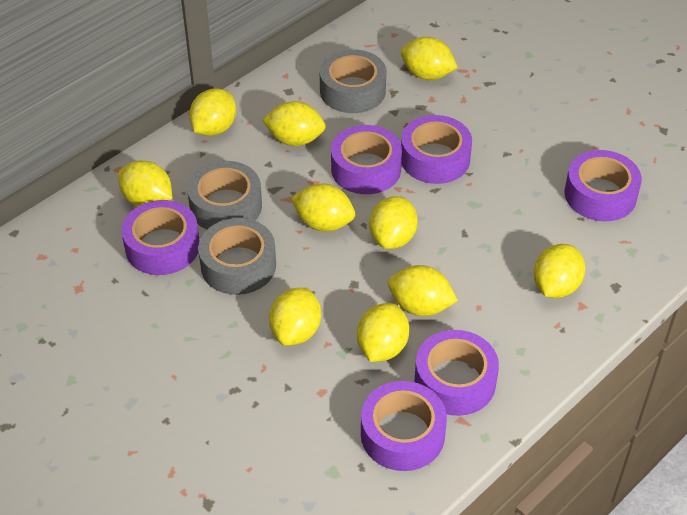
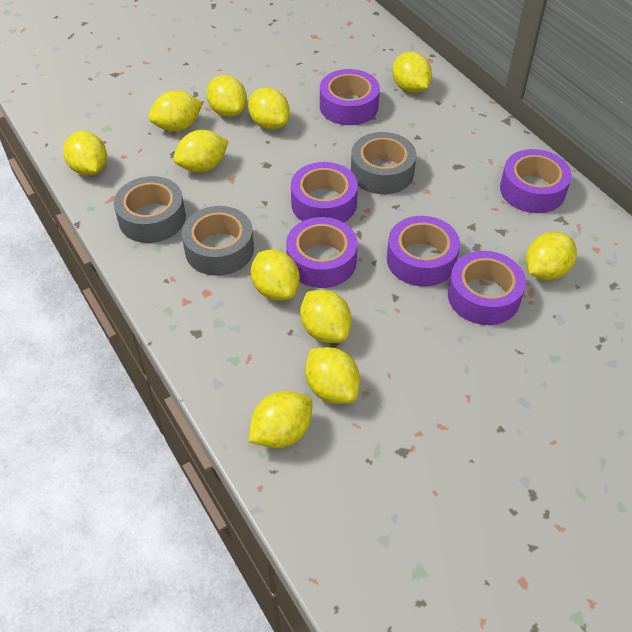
yellow lemon: [118,161,173,207] [189,89,236,136] [262,101,326,146] [269,288,321,346] [291,184,355,232] [357,303,409,362] [369,196,418,249] [388,265,458,316] [401,37,458,80] [534,244,585,298] = 10 -> [63,131,107,176] [148,90,203,132] [173,130,229,172] [206,75,247,117] [248,88,290,130] [248,391,313,448] [251,249,300,301] [300,290,352,343] [305,347,360,404] [392,52,432,93] [526,232,577,280] = 11

